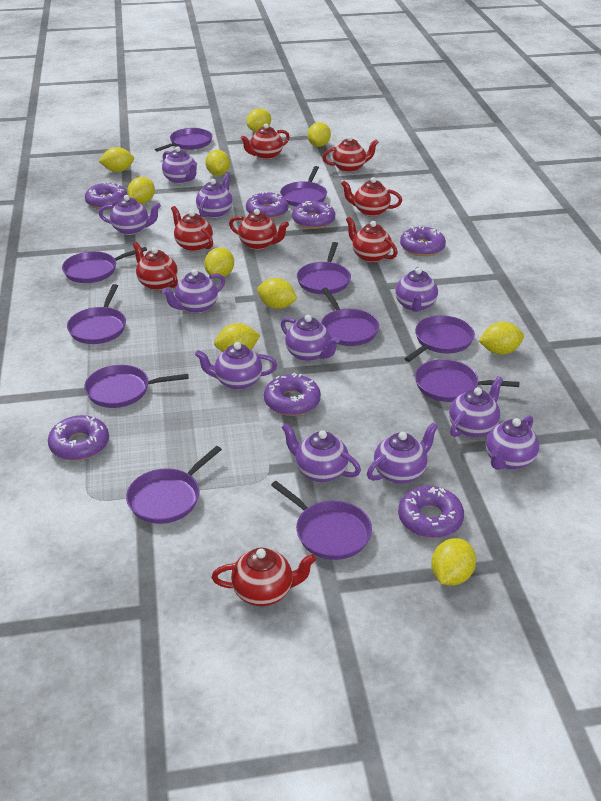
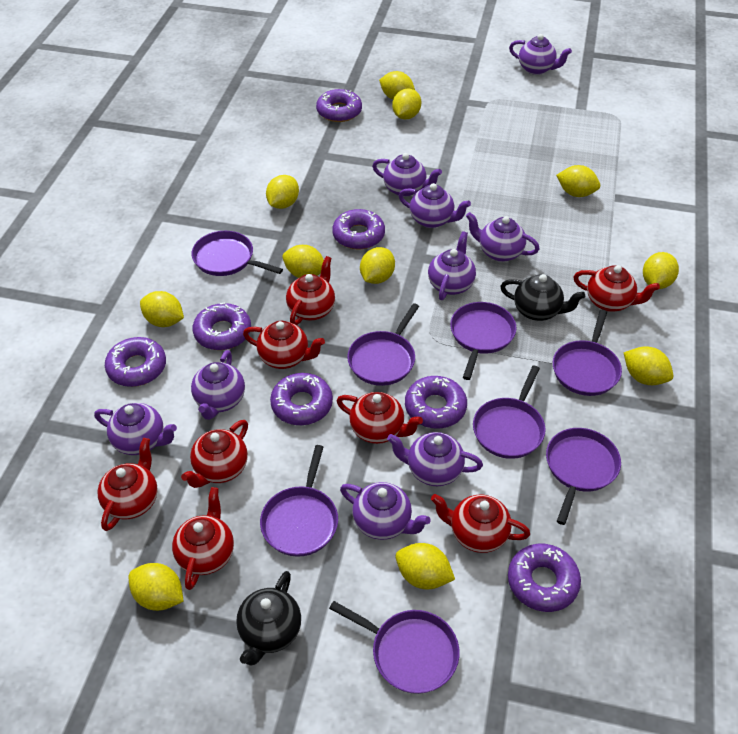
black teapot: none = 0 -> [236,571,301,666] [500,274,585,321] = 2
purple pan: [62,247,147,283] [67,284,126,344] [84,365,189,408] [126,446,222,524] [155,128,213,152] [271,481,372,560] [280,166,327,207] [297,242,351,295] [321,288,379,346] [404,315,475,362] [415,359,519,402] = 11 -> [192,231,283,276] [260,445,338,557] [329,601,459,694] [347,303,419,386] [450,302,517,380] [473,365,546,459] [546,428,621,525] [553,310,622,396] = 8
purple teapot: [99,195,161,235] [162,146,197,184] [162,269,225,314] [195,342,277,390] [196,173,233,218] [281,315,340,361] [281,423,361,482] [367,422,438,484] [395,267,438,312] [449,376,503,437] [486,415,539,470] = 11 -> [94,403,177,455] [191,350,245,420] [340,482,431,540] [372,153,442,197] [387,432,483,486] [398,183,471,228] [428,231,476,300] [466,212,540,262] [509,34,572,75] = 9
yellow lemon: [99,147,134,172] [127,177,155,204] [204,248,234,277] [205,150,230,176] [214,323,260,352] [247,108,271,132] [257,278,297,309] [308,122,331,147] [431,538,476,586] [479,322,524,355] = 10 -> [129,563,184,611] [140,291,184,327] [266,175,299,209] [282,245,324,278] [360,247,395,284] [379,71,415,99] [392,88,421,120] [396,543,455,589] [556,165,600,197] [623,346,674,385] [643,252,679,289] = 11

